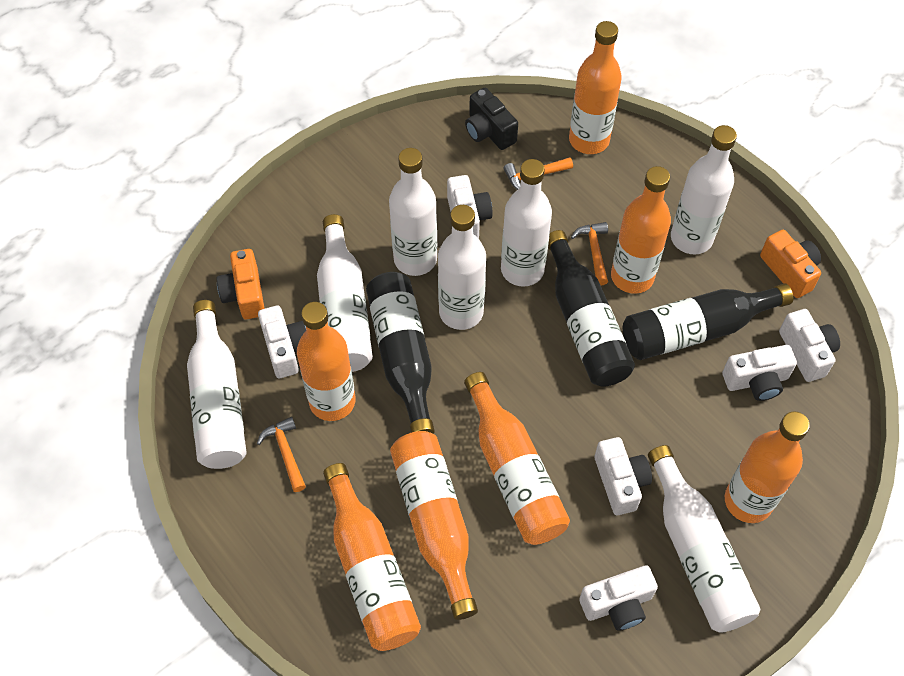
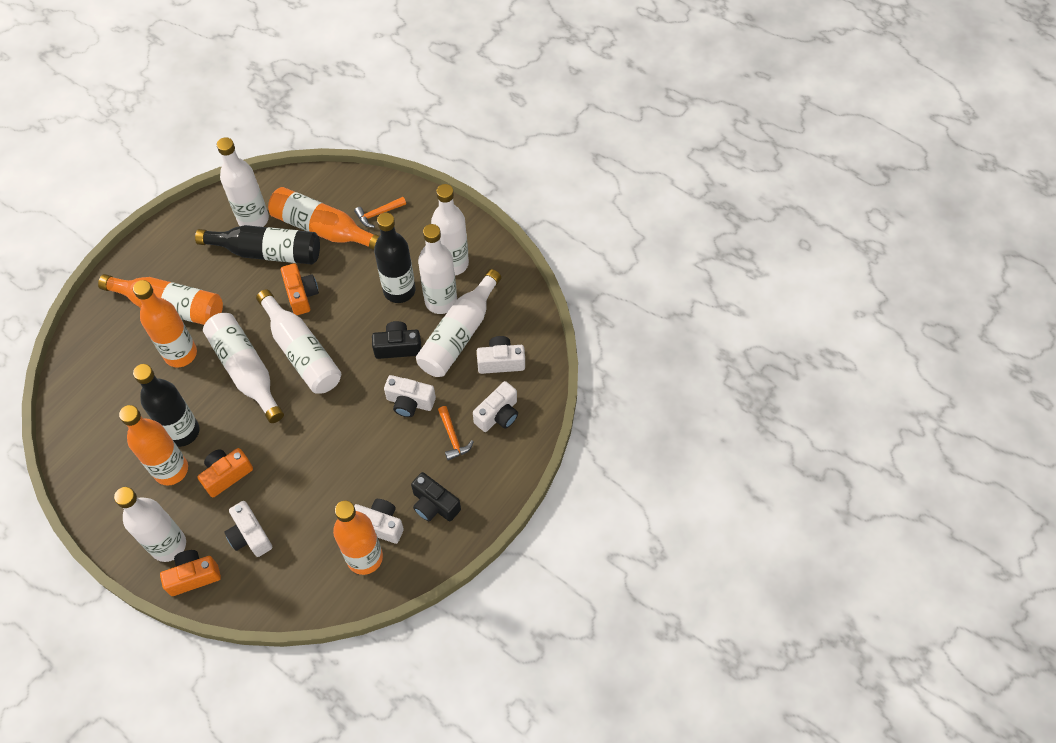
black camera: [465,88,518,150] = 1 -> [372,321,421,359] [411,472,461,521] = 2
orange bottle: [297,302,356,421] [323,463,421,651] [390,431,478,620] [464,372,570,545] [569,21,622,154] [611,166,671,294] [725,411,810,523] = 7 -> [98,274,223,325] [119,405,188,485] [133,280,197,367] [268,187,379,250] [333,501,383,575] = 5
orange camera: [217,249,265,319] [760,230,821,298] = 2 -> [160,550,221,596] [197,448,253,497] [281,263,319,315] = 3
orange hammer: [257,417,306,492] [503,157,573,190] [571,222,608,285] = 3 -> [354,197,406,228] [438,406,474,460] = 2
white camera: [258,306,306,378] [447,175,493,239] [579,565,658,631] [594,437,652,515] [722,345,797,401] [779,309,840,382] = 6 -> [225,501,272,557] [354,499,404,544] [384,375,436,417] [473,381,518,432] [477,336,525,374] = 5

